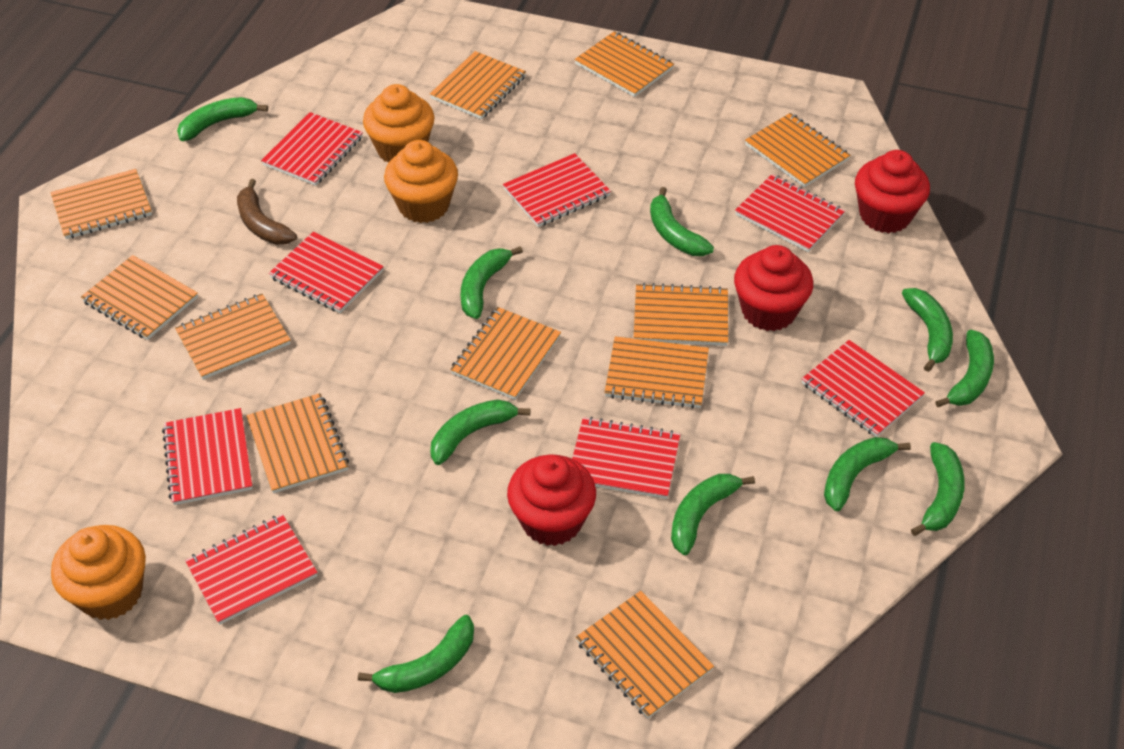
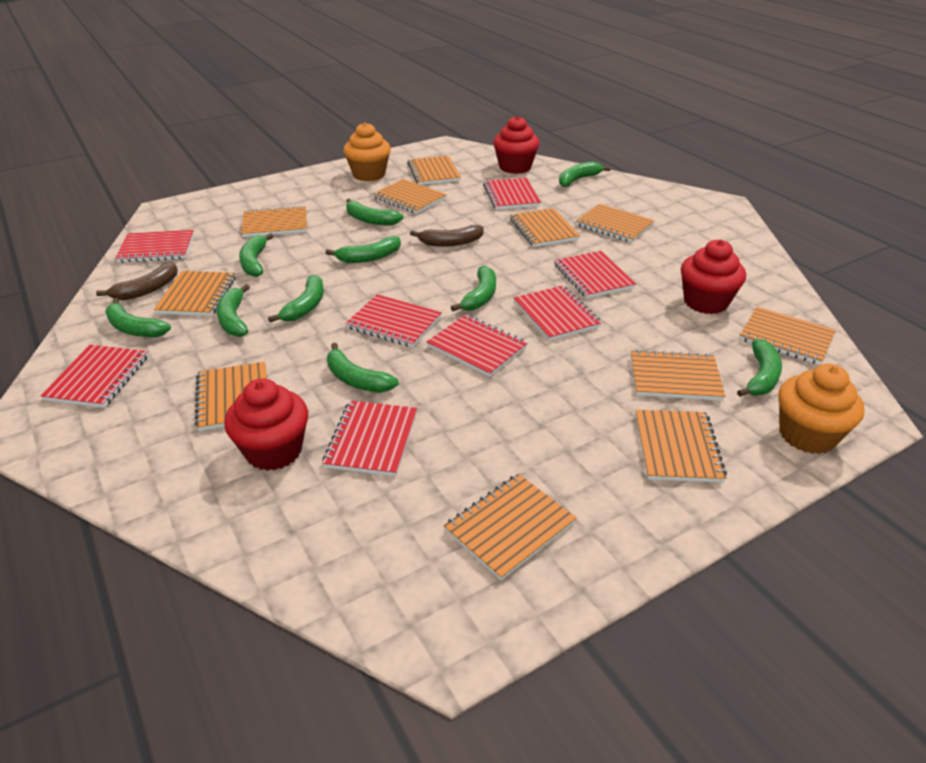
brown banana: [237,179,297,245] = 1 -> [96,262,178,300] [410,225,484,247] = 2
orange cupcake: [51,525,146,620] [363,84,434,163] [384,140,458,223] = 3 -> [343,122,391,181] [778,364,864,454] = 2

